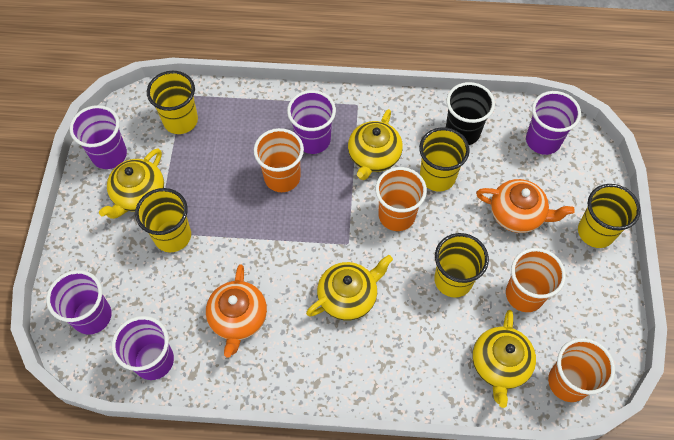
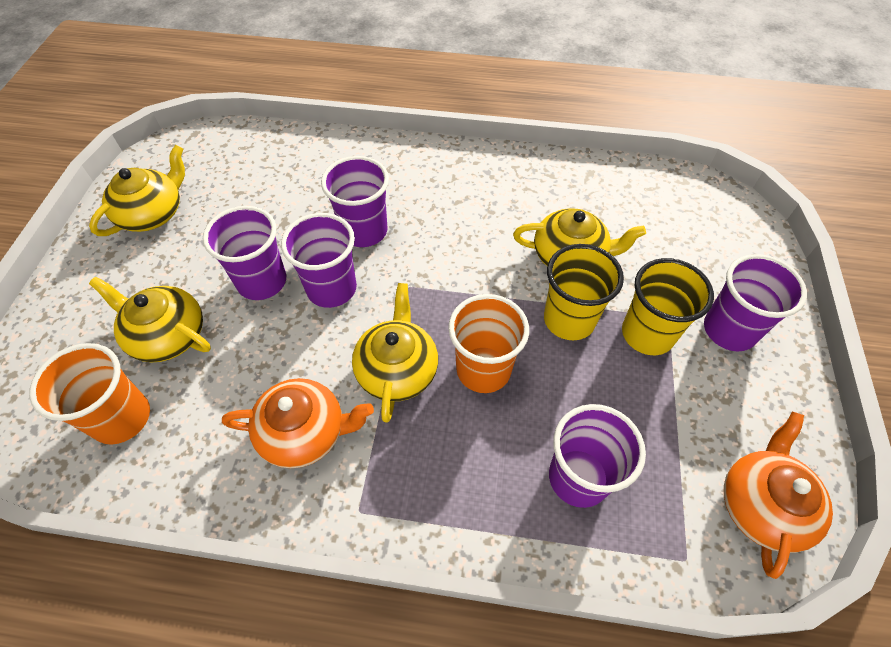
black cup: [446,82,495,145] = 1 -> none = 0
orange cup: [254,128,304,192] [375,167,427,231] [506,248,566,312] [548,338,615,402] = 4 -> [29,343,150,445] [448,294,529,393] = 2
yellow cup: [135,188,191,252] [147,71,198,134] [419,127,470,191] [434,233,489,297] [578,184,641,248] = 5 -> [544,244,624,340] [622,258,714,355] = 2

